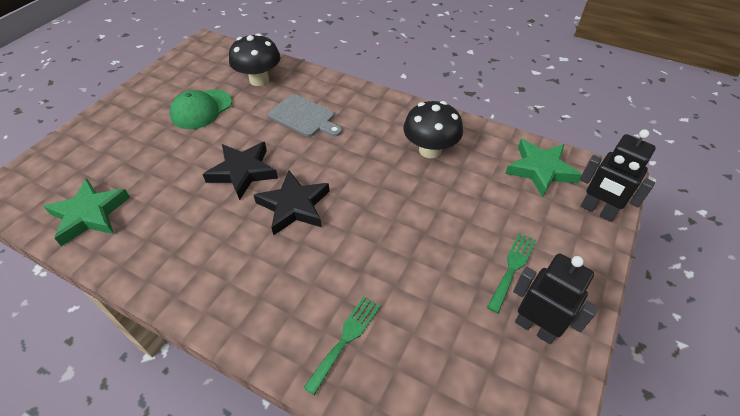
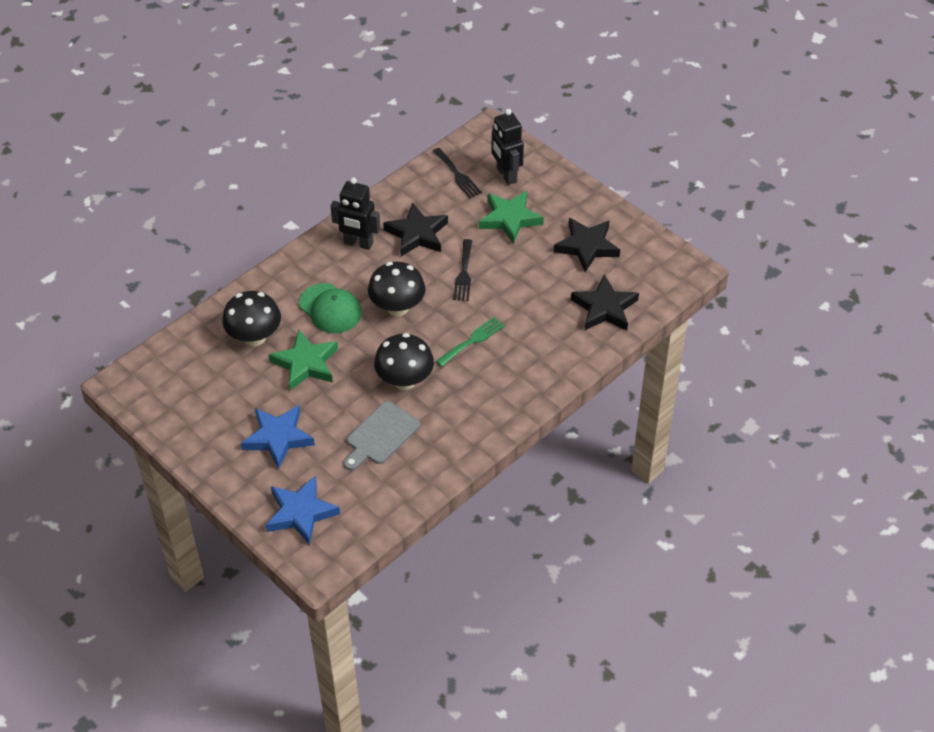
black fork: none = 0 -> [433,148,482,198] [453,239,472,301] = 2
black mushroom: [229,33,280,86] [403,101,463,158] = 2 -> [222,291,281,346] [368,262,425,316] [374,333,434,390] = 3
black star: [203,142,278,200] [254,170,330,235] = 2 -> [383,202,448,256] [554,218,620,272] [571,274,639,331] = 3
blue star: none = 0 -> [241,405,315,469] [266,475,340,545] = 2
green fork: [303,297,381,395] [487,233,536,313] = 2 -> [436,317,505,367] = 1

